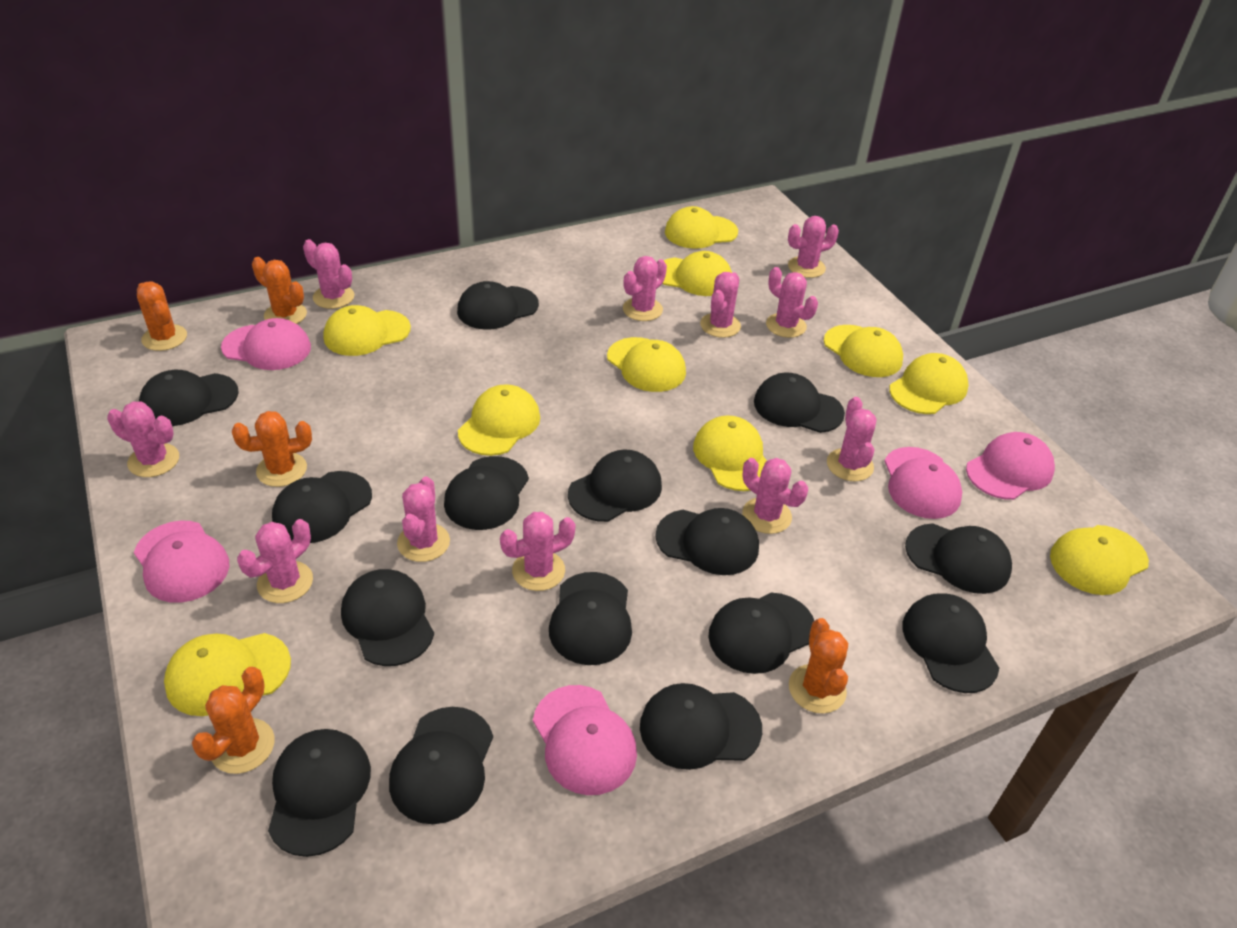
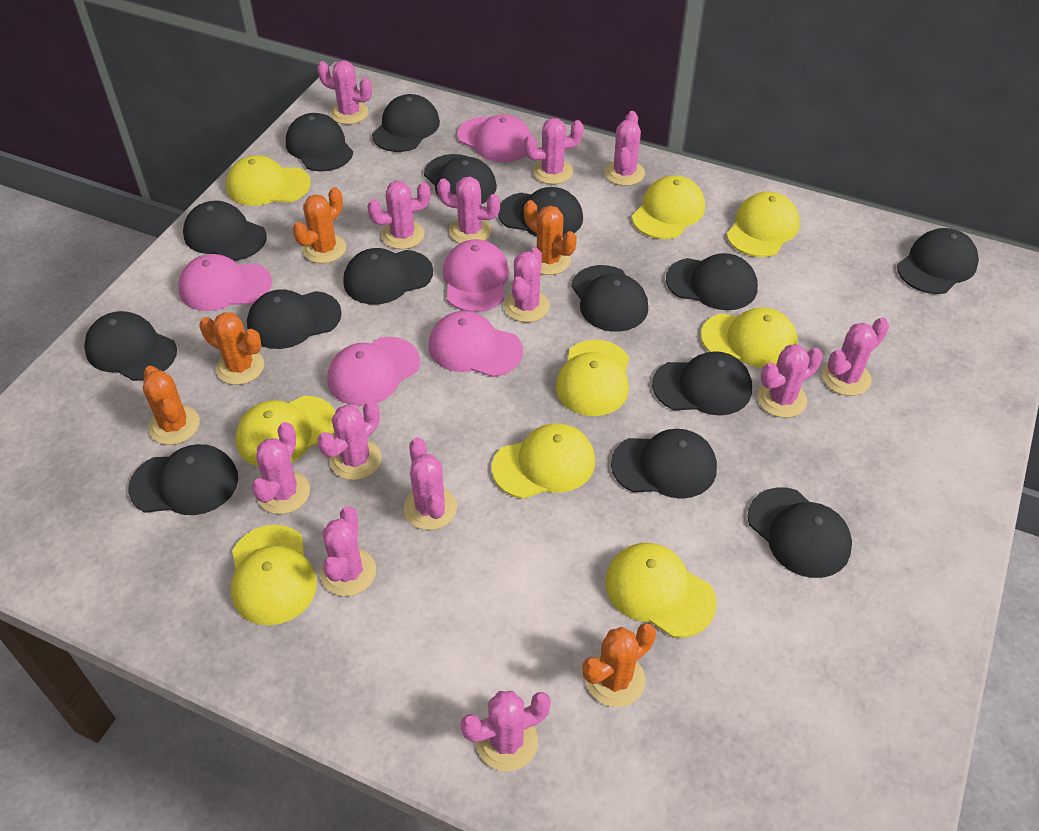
pink cactus: [107,402,179,477] [237,519,313,603] [303,239,354,309] [397,477,450,562] [500,512,575,591] [623,256,667,321] [700,272,741,338] [742,458,808,534] [766,267,818,338] [788,216,839,278] [827,397,876,482] = 11 -> [252,422,310,514] [317,60,372,124] [317,401,382,480] [320,506,376,596] [367,181,431,249] [404,437,457,530] [437,177,500,243] [460,691,551,771] [504,248,550,322] [524,118,584,184] [604,111,645,186] [758,344,823,418] [822,318,889,396] = 13
yellow cap: [164,633,291,716] [323,305,411,356] [458,384,540,456] [607,337,686,392] [662,251,732,296] [665,206,738,249] [693,415,767,491] [824,325,903,377] [889,353,968,414] [1050,525,1149,595] = 10 -> [226,155,311,206] [231,525,317,625] [236,396,335,467] [492,423,595,499] [556,340,629,416] [605,543,717,638] [632,175,705,239] [701,307,798,368] [727,192,800,257] = 9

